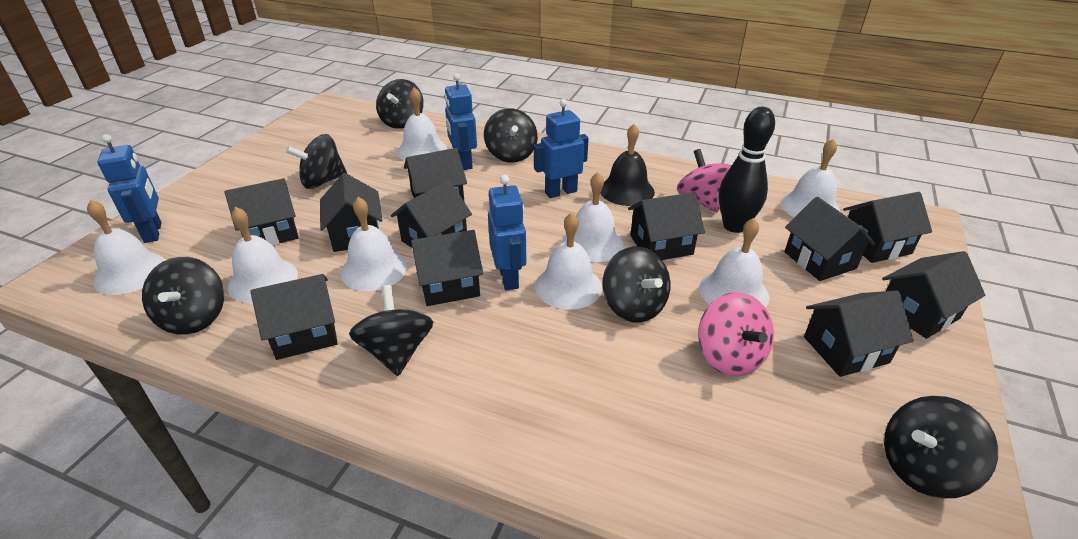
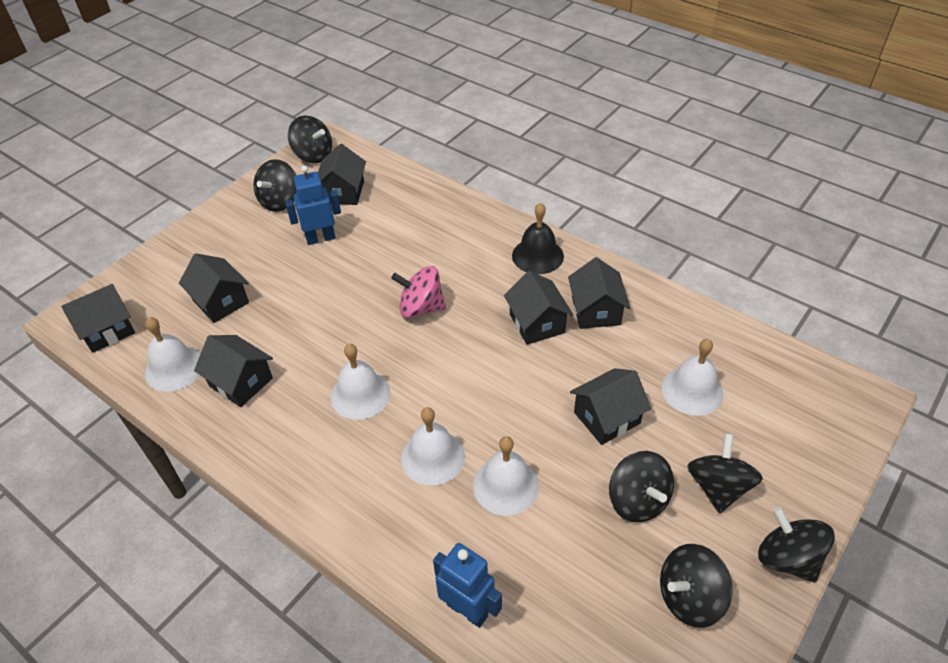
black bowling pin: [719,107,775,233] = 1 -> none = 0
black house: [224,178,299,246] [250,274,338,360] [320,173,382,252] [391,180,472,248] [404,148,467,201] [411,230,483,306] [628,192,705,260] [785,197,875,281] [804,290,914,377] [843,192,932,263] [882,251,985,339] = 11 -> [61,284,135,353] [179,253,249,323] [194,335,273,407] [318,144,366,205] [504,271,573,345] [568,257,630,329] [570,368,652,445] = 7
black spinning top: [142,257,224,335] [286,134,347,189] [349,285,434,376] [376,79,424,129] [484,108,538,163] [603,246,670,323] [884,396,998,499] = 7 -> [253,159,297,212] [288,116,332,163] [609,451,674,523] [660,544,733,628] [687,433,763,513] [758,507,835,582] = 6
blue robot: [97,134,162,243] [445,73,477,170] [488,175,526,290] [534,99,589,198] = 4 -> [285,165,341,245] [433,543,502,628] = 2
pink spinning top: [677,149,732,213] [698,292,774,376] = 2 -> [391,266,446,318] = 1
white bell: [87,200,166,295] [228,207,298,303] [341,197,407,291] [397,88,447,161] [535,212,602,310] [562,172,624,263] [699,218,769,308] [781,139,840,217] = 8 -> [145,317,201,392] [331,344,391,420] [401,407,465,486] [473,436,539,516] [662,339,723,416] = 5

